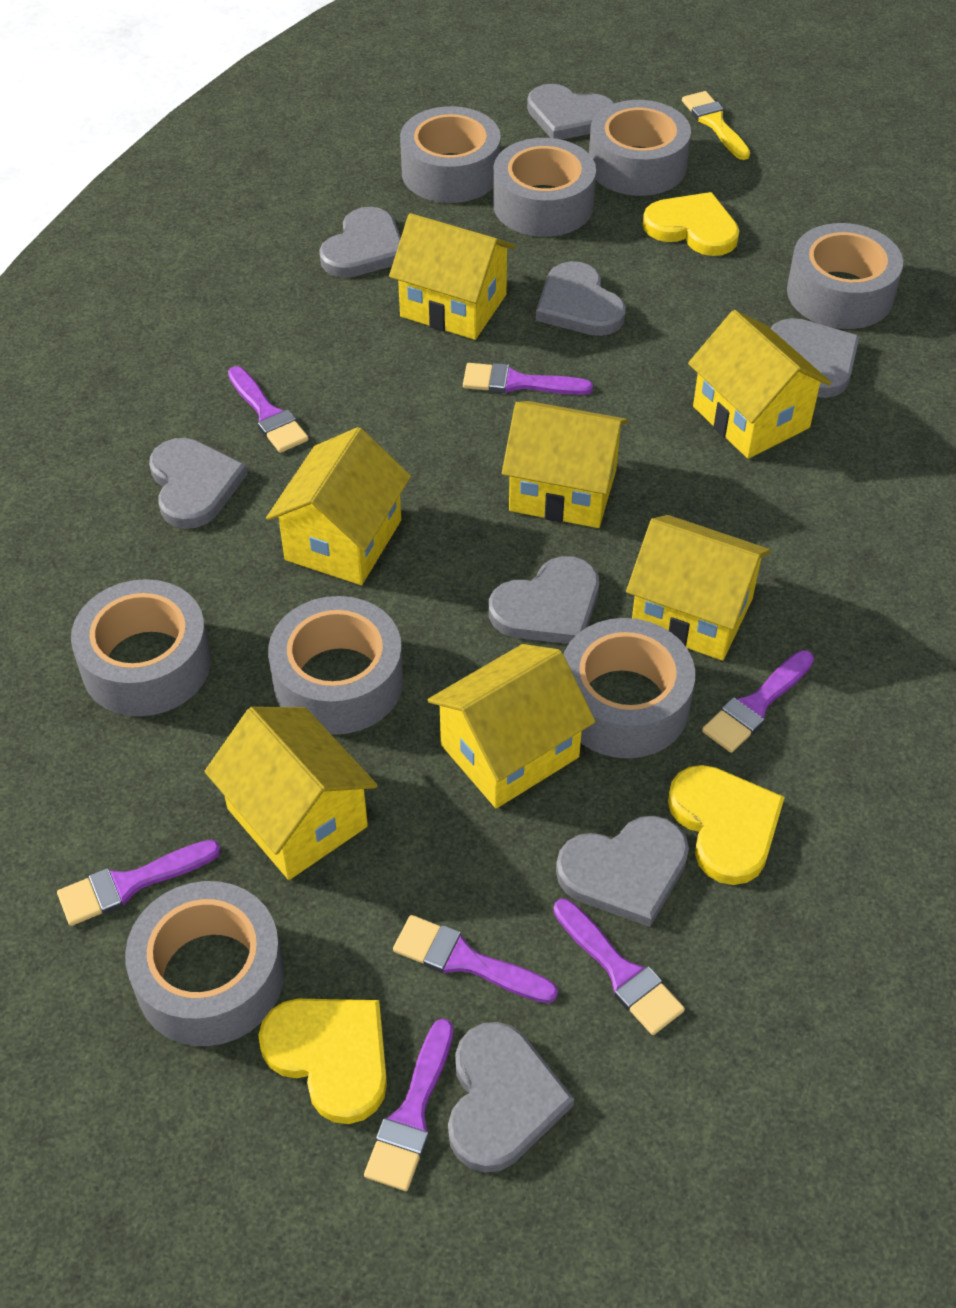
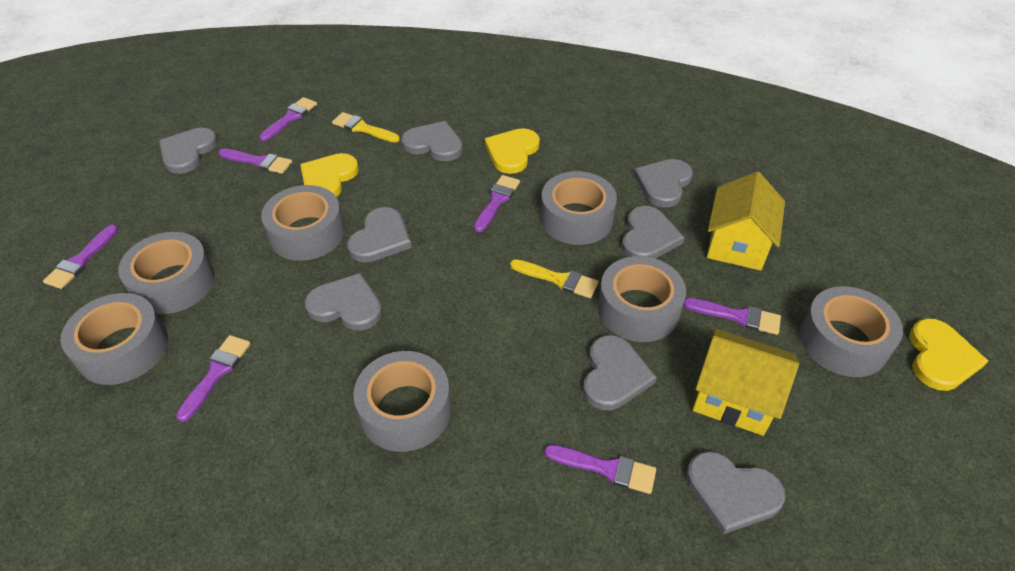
grey tape: [71,579,211,716] [125,881,284,1046] [268,596,403,735] [400,106,501,203] [493,138,596,237] [563,618,695,758] [589,100,691,196] [787,223,903,329] = 8 -> [60,293,168,385] [118,232,214,314] [261,185,345,261] [354,351,451,452] [541,171,617,245] [598,256,686,342] [800,286,903,377] = 7
yellow brush: [682,91,750,160] = 1 -> [332,112,400,142] [510,259,599,298] = 2
yellow house: [204,707,378,880] [266,427,411,585] [389,213,516,340] [428,644,596,808] [502,401,628,528] [626,515,771,661] [688,310,831,459] = 7 -> [693,328,799,436] [707,172,785,271] = 2

